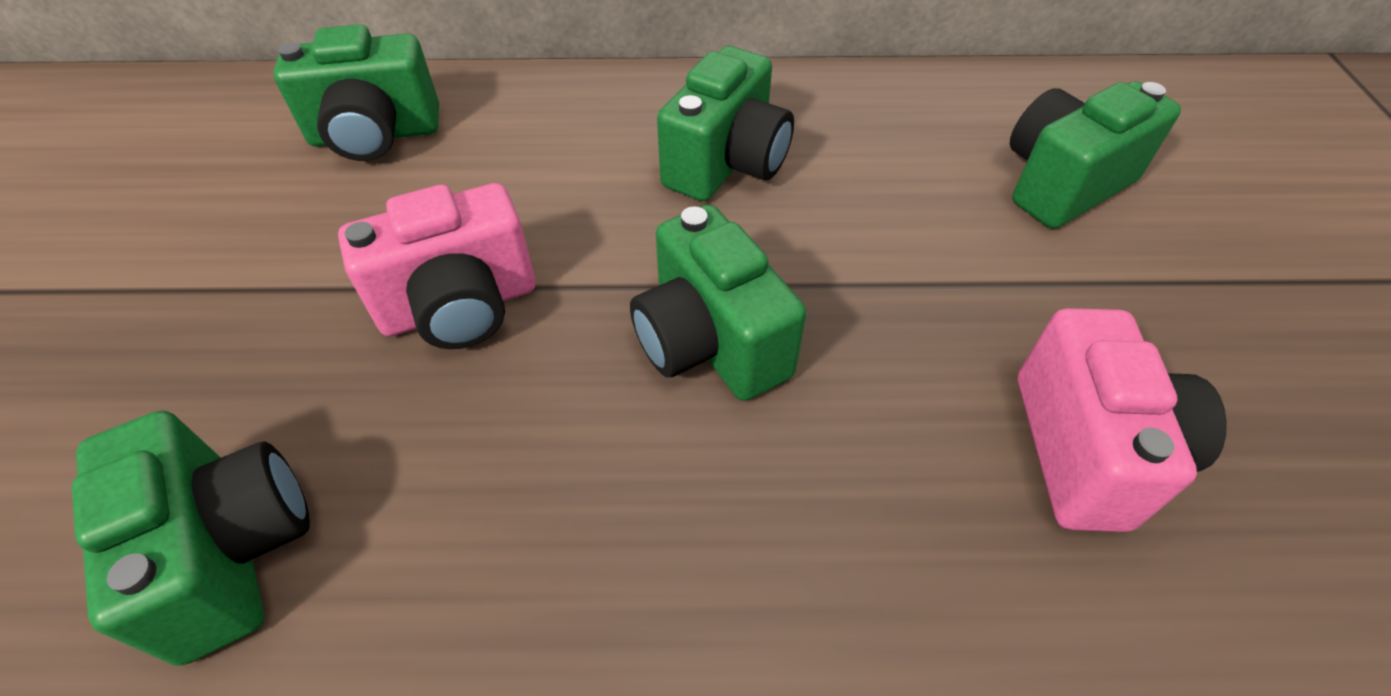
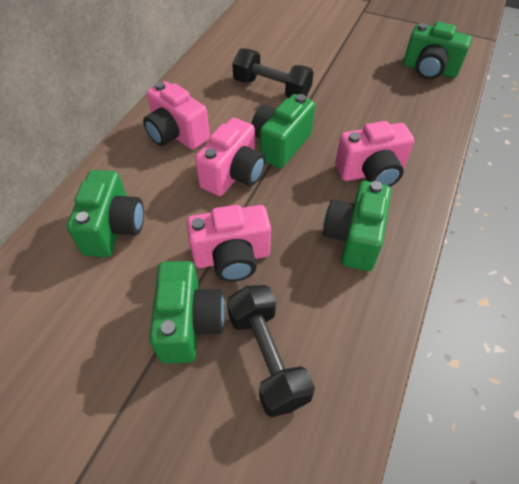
black dumbbell: none = 0 -> [227,285,315,417] [232,48,313,98] = 2
pink camera: [338,183,536,349] [1018,308,1227,532] = 2 -> [143,81,210,150] [186,205,271,282] [195,118,265,196] [335,121,414,187] = 4

